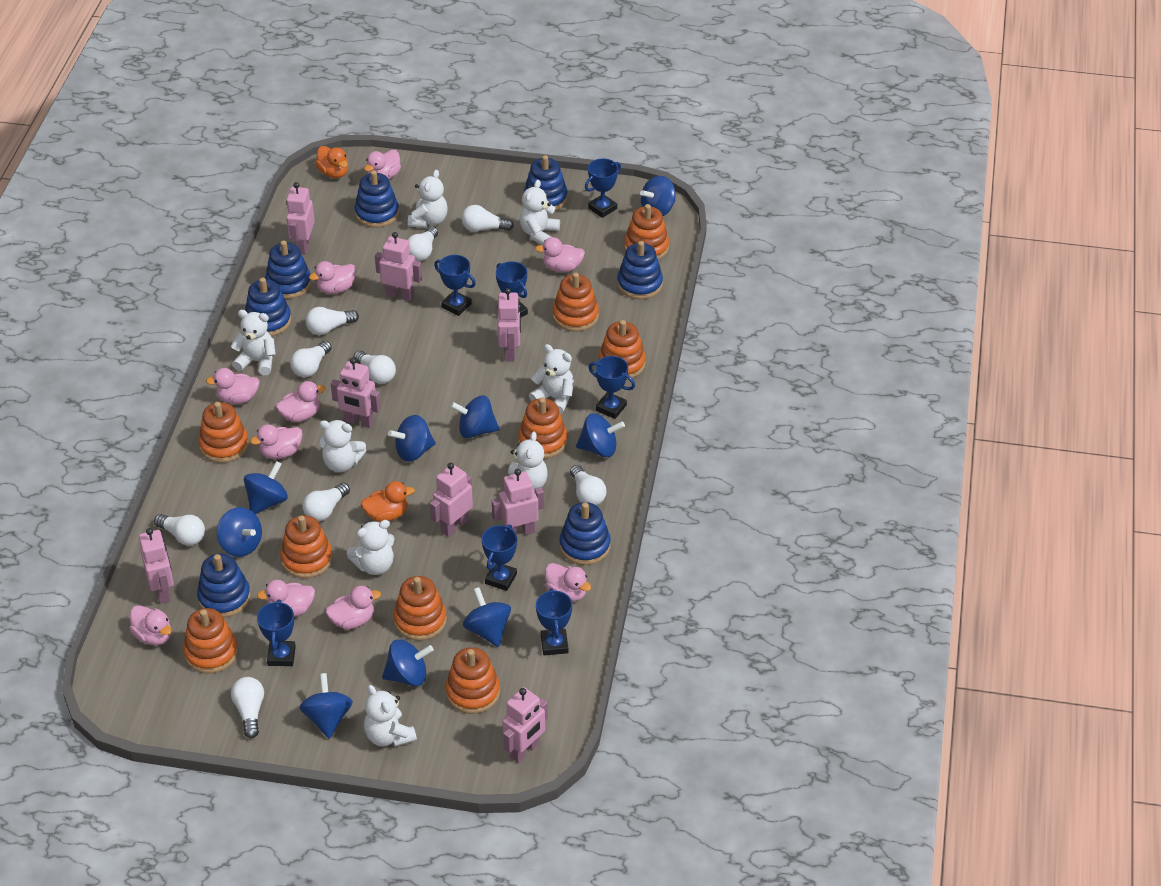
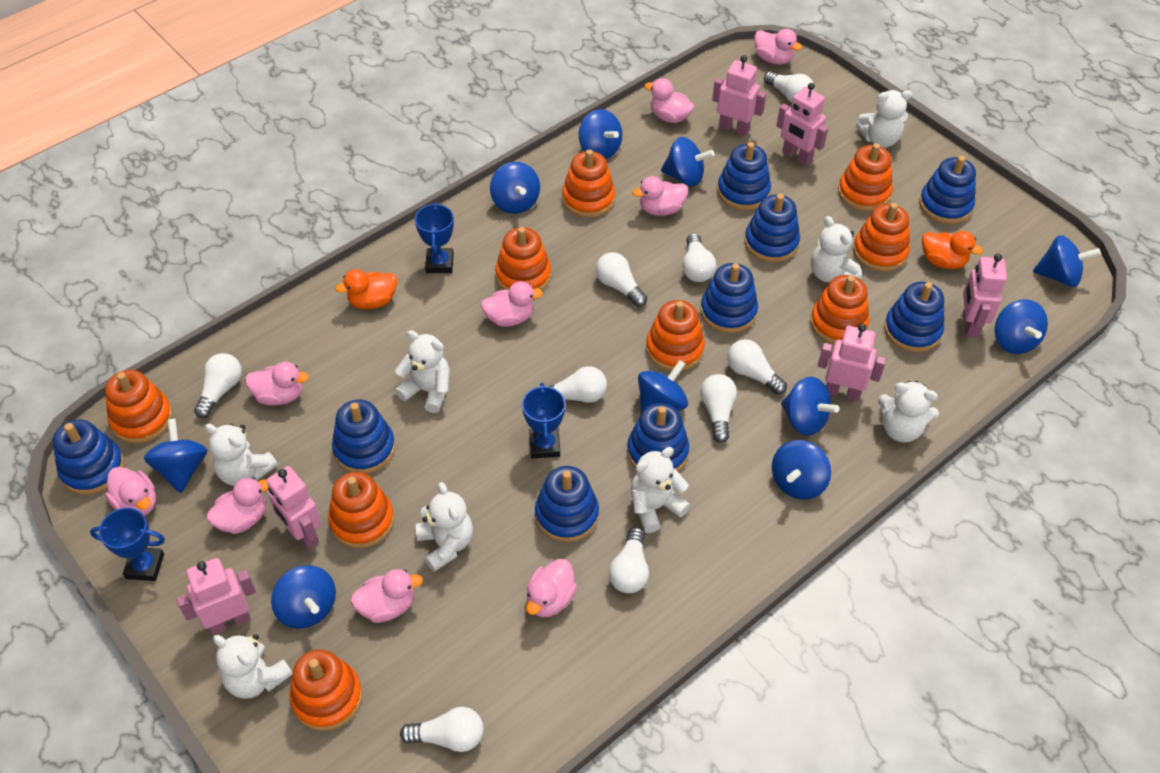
blue spinning top: [217,507,262,557] [244,461,288,514] [299,673,353,739] [382,639,434,686] [388,415,436,462] [450,395,499,438] [463,587,511,647] [576,413,625,457] [640,176,676,216] = 9 -> [144,419,207,493] [271,565,336,629] [490,162,540,214] [579,109,622,159] [638,360,688,413] [661,137,714,186] [772,440,831,499] [781,377,839,436] [994,299,1048,354] [1033,235,1101,287] = 10
blue stacking toy: [197,553,251,618] [245,278,291,336] [265,240,312,299] [355,170,399,228] [524,155,567,211] [559,502,611,565] [617,241,663,299] = 7 -> [53,420,124,495] [332,400,395,474] [535,466,599,542] [627,403,689,471] [700,263,758,333] [717,142,771,210] [744,194,800,263] [884,282,944,352] [919,156,976,224] = 9
blue trophy: [257,600,296,666] [434,255,476,316] [481,525,517,591] [496,261,528,317] [536,588,572,655] [585,158,621,218] [588,356,635,419] = 7 -> [90,508,165,581] [415,202,454,273] [522,383,565,458] = 3
pink duck: [129,605,172,645] [206,368,260,404] [250,424,303,459] [257,580,315,616] [276,381,326,422] [309,261,356,294] [326,586,381,629] [364,150,401,180] [535,237,585,272] [545,563,591,602] = 10 -> [105,467,156,516] [206,477,268,534] [245,362,309,405] [350,569,423,623] [481,281,543,327] [526,559,577,617] [632,176,688,216] [645,78,694,123] [754,29,802,65] = 9
pink robot: [139,528,174,604] [286,182,315,254] [331,358,381,428] [375,232,422,301] [430,463,473,537] [492,469,544,535] [498,288,521,361] [502,687,548,763] = 8 -> [176,558,256,635] [266,466,321,549] [712,55,767,136] [776,83,828,166] [818,324,886,401] [963,254,1007,337] = 6

